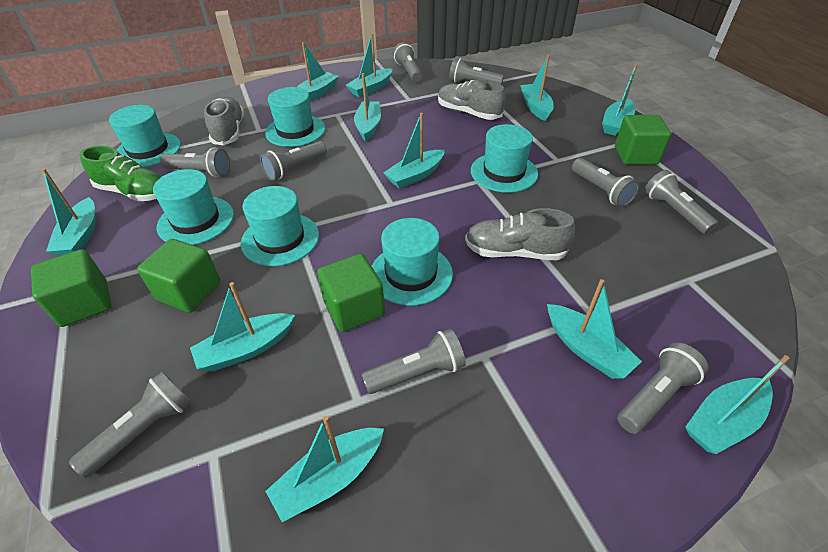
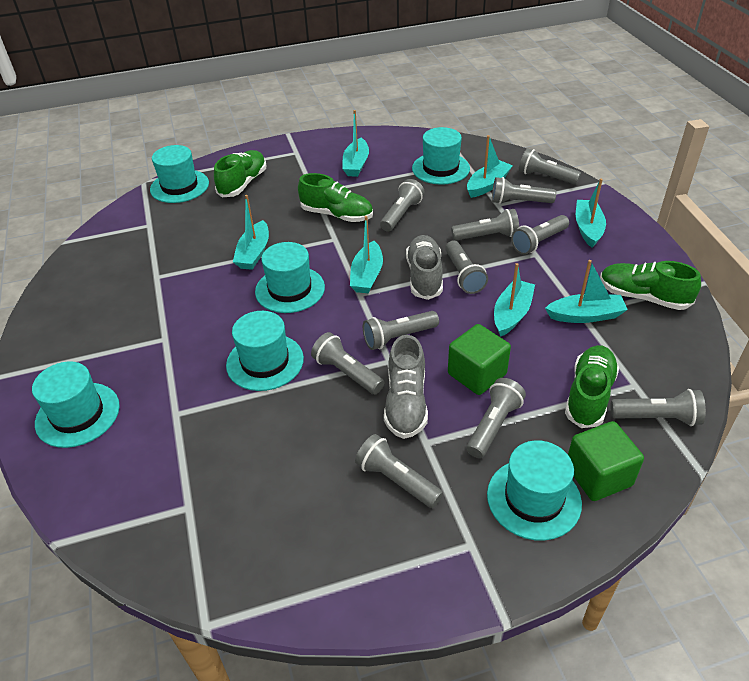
green cube: [31,249,112,327] [137,239,220,313] [317,254,385,332] [615,115,671,165] = 4 -> [448,324,511,395] [568,421,644,501] = 2
green shoe: [80,146,162,201] = 1 -> [214,150,266,197] [298,173,373,222] [565,345,619,428] [600,261,701,310] = 4
grey flashlight: [69,372,191,478] [160,147,230,177] [260,141,327,181] [361,329,466,394] [393,42,422,82] [449,58,504,85] [572,158,640,207] [617,343,709,434] [645,170,718,234] = 9 -> [311,332,384,394] [355,434,443,508] [363,311,439,350] [380,179,425,231] [445,241,488,294] [451,209,519,241] [466,378,526,458] [492,177,556,204] [511,215,569,255] [519,148,581,185] [611,389,706,426] = 11
grey shoe: [204,97,244,146] [438,79,505,120] [465,208,575,260] = 3 -> [384,335,428,439] [406,235,443,300] = 2
turquoise boat: [42,169,96,256] [190,282,295,371] [265,416,384,522] [297,42,339,101] [346,33,392,98] [354,73,381,142] [383,113,445,189] [520,55,554,121] [547,279,642,379] [602,64,638,136] [685,355,789,454] = 11 -> [233,195,269,270] [343,110,369,177] [350,216,383,294] [467,135,513,198] [494,263,535,337] [545,260,628,323] [576,178,606,248] = 7

